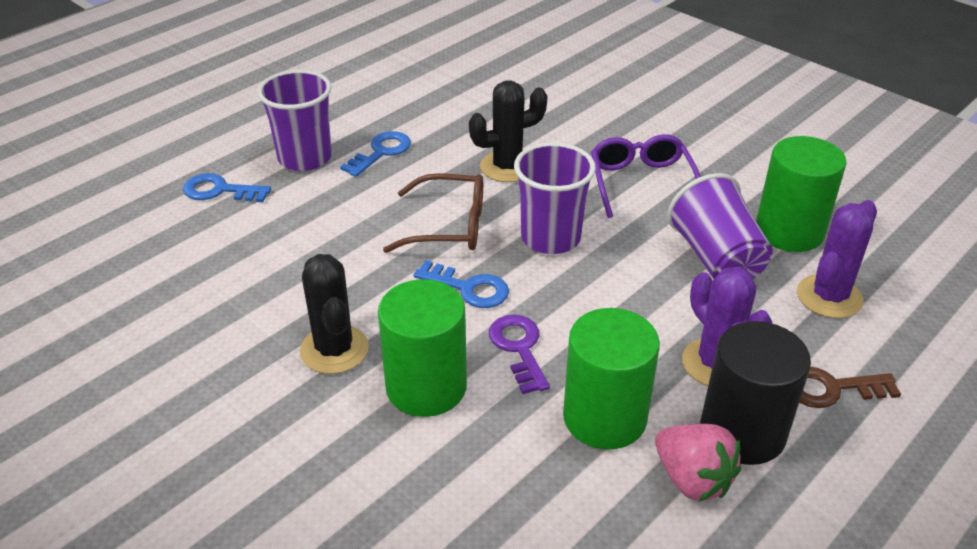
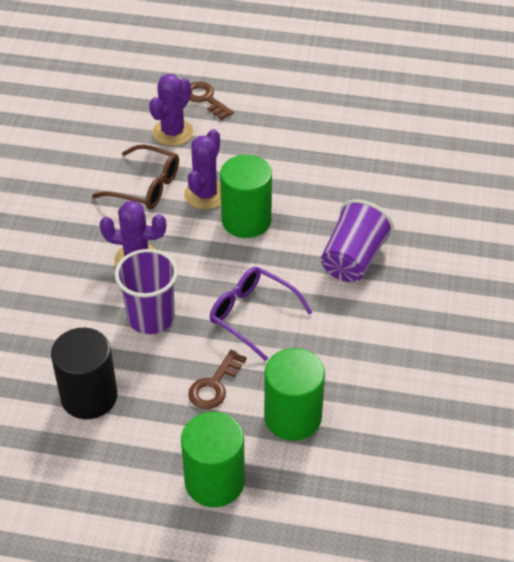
black cactus: [300,254,369,374] [469,80,548,182] = 2 -> none = 0
blue key: [183,173,271,202] [340,131,411,177] [414,260,509,308] = 3 -> none = 0
brown key: [799,367,901,408] = 1 -> [188,350,247,409] [190,82,234,120] = 2
pink strawberry: [655,424,741,501] = 1 -> none = 0
purple cactus: [682,267,772,386] [797,200,877,318] = 2 -> [100,201,166,266] [149,74,193,146] [184,129,221,210] = 3
purple cup: [257,70,332,171] [514,142,596,254] [667,173,773,279] = 3 -> [115,249,178,334] [321,200,394,282] = 2
purple key: [489,315,550,394] = 1 -> none = 0

